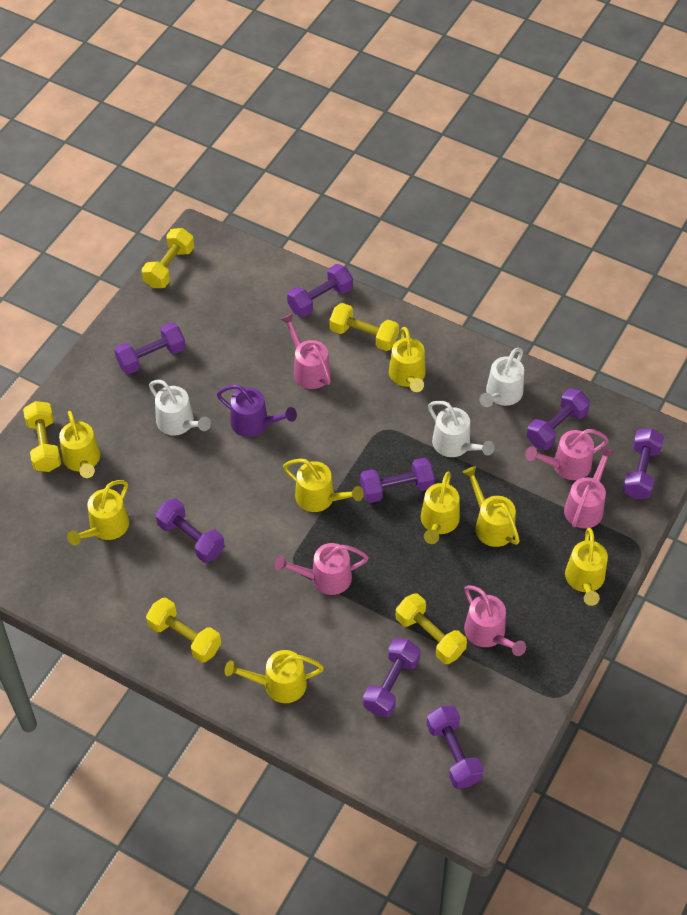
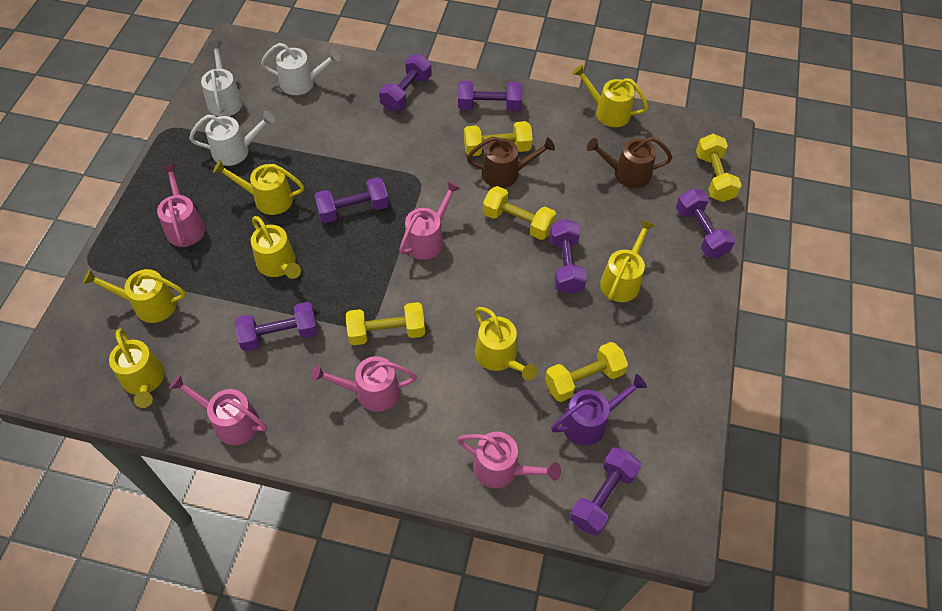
brown watering can: none = 0 -> [467,136,555,188] [587,137,672,188] = 2
purple dumbbell: [114,323,186,374] [155,498,225,563] [287,264,353,317] [360,457,435,503] [363,638,421,717] [426,706,484,789] [526,388,590,450] [622,428,664,499] = 8 -> [235,302,318,352] [314,177,389,223] [379,54,432,111] [458,81,522,111] [549,219,587,294] [570,447,641,536] [676,189,735,258] = 7
yellow watering can: [59,411,100,478] [67,480,129,545] [225,650,324,703] [283,459,364,512] [389,327,426,392] [421,471,460,544] [462,466,520,547] [565,528,608,606] = 8 -> [83,269,186,323] [109,329,165,408] [213,160,304,215] [251,216,301,279] [475,307,537,380] [572,64,648,127] [600,219,655,302] = 7

